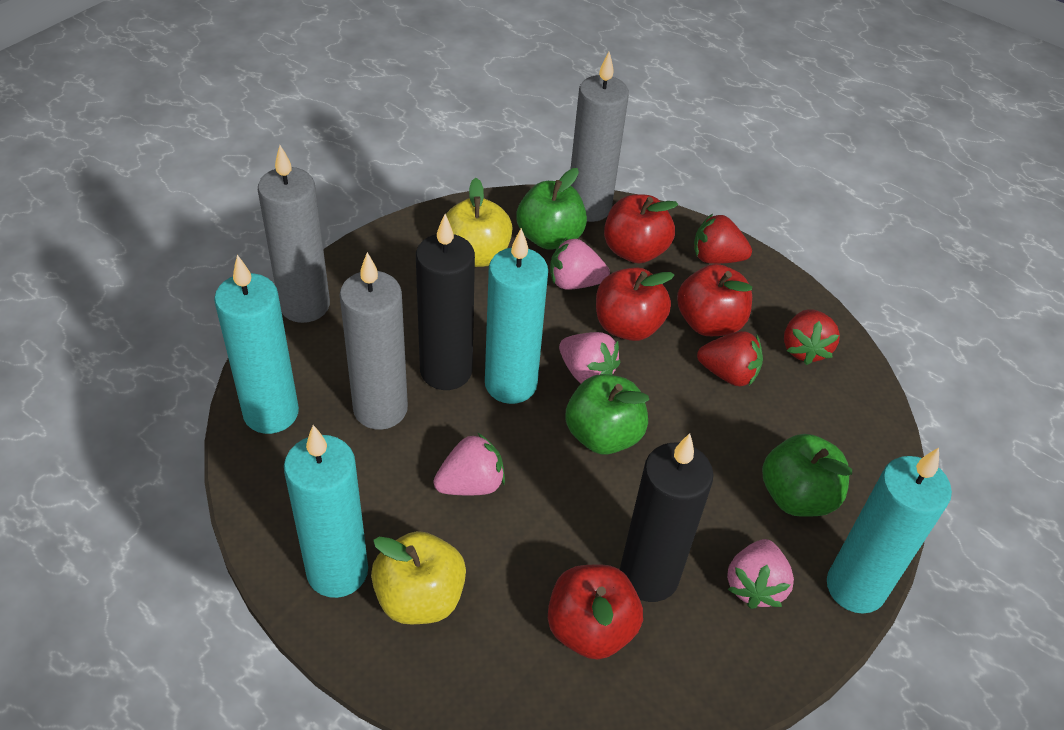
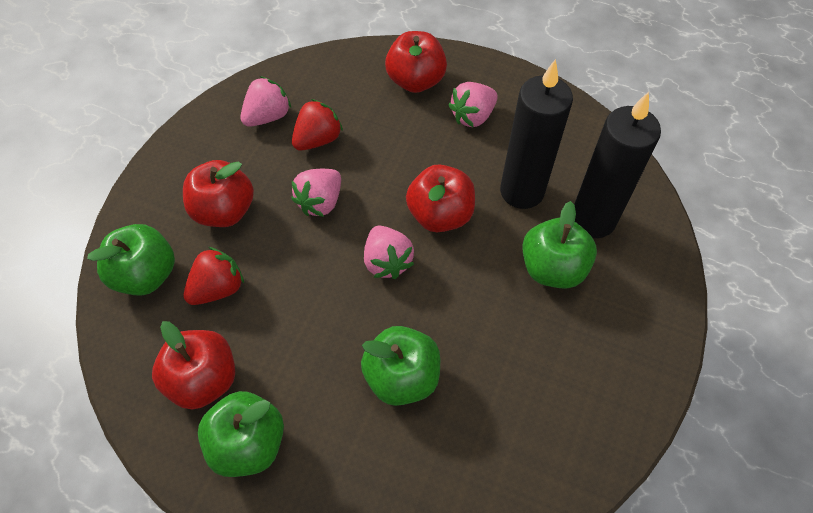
green apple: [517,168,587,249] [565,374,649,455] [762,434,852,517] = 3 -> [87,224,175,296] [198,391,284,477] [361,326,440,406] [522,201,597,289] = 4
grey candle: [258,145,330,323] [340,252,408,430] [571,52,629,222] = 3 -> none = 0
red strawberry: [694,214,752,264] [697,331,763,386] [784,309,840,365] = 3 -> [184,247,244,305] [292,99,343,151] = 2
turquoise candle: [214,255,299,434] [284,425,368,598] [485,228,548,404] [827,448,952,614] = 4 -> none = 0
yellow apple: [371,531,466,624] [446,178,513,267] = 2 -> none = 0

